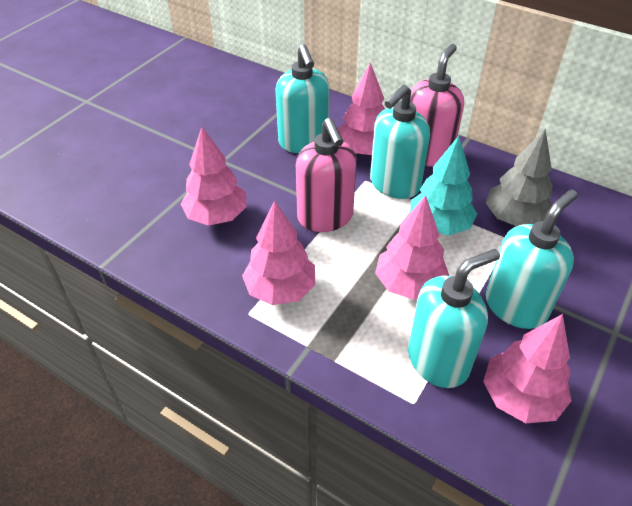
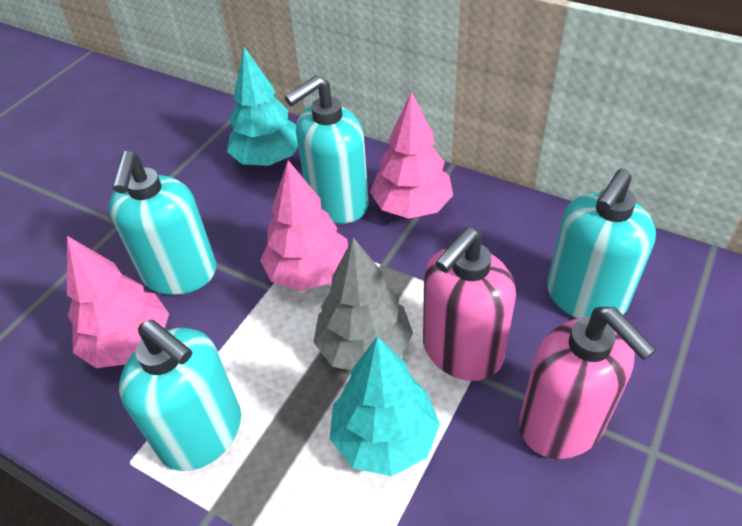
pink tree: [181,127,247,226] [242,200,315,305] [338,62,385,155] [375,195,449,300] [483,314,572,423] = 5 -> [67,236,169,368] [260,160,348,291] [370,91,453,219] = 3
turquoise tree: [410,136,477,235] = 1 -> [227,47,298,166] [330,336,440,476] = 2

